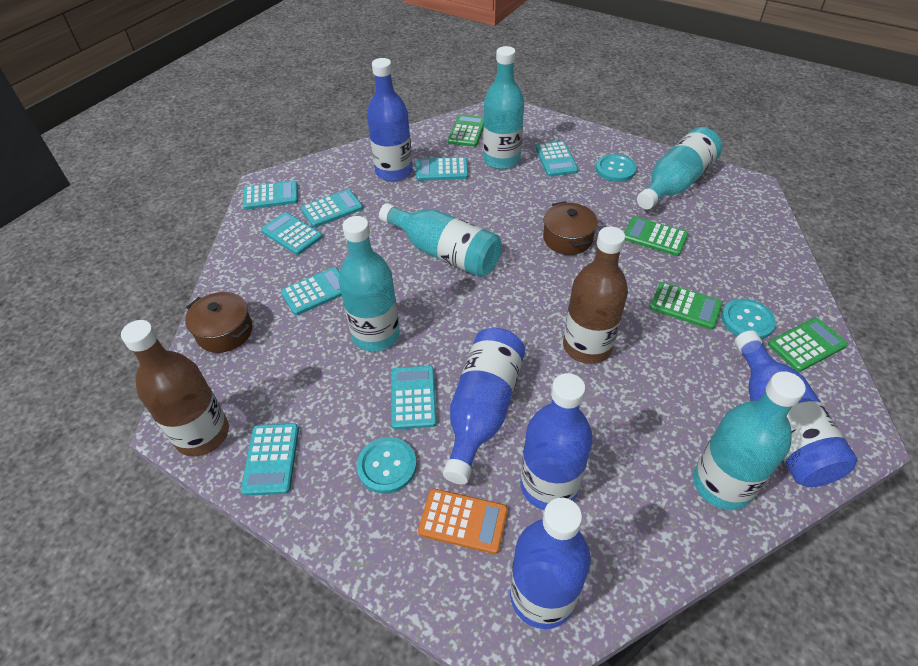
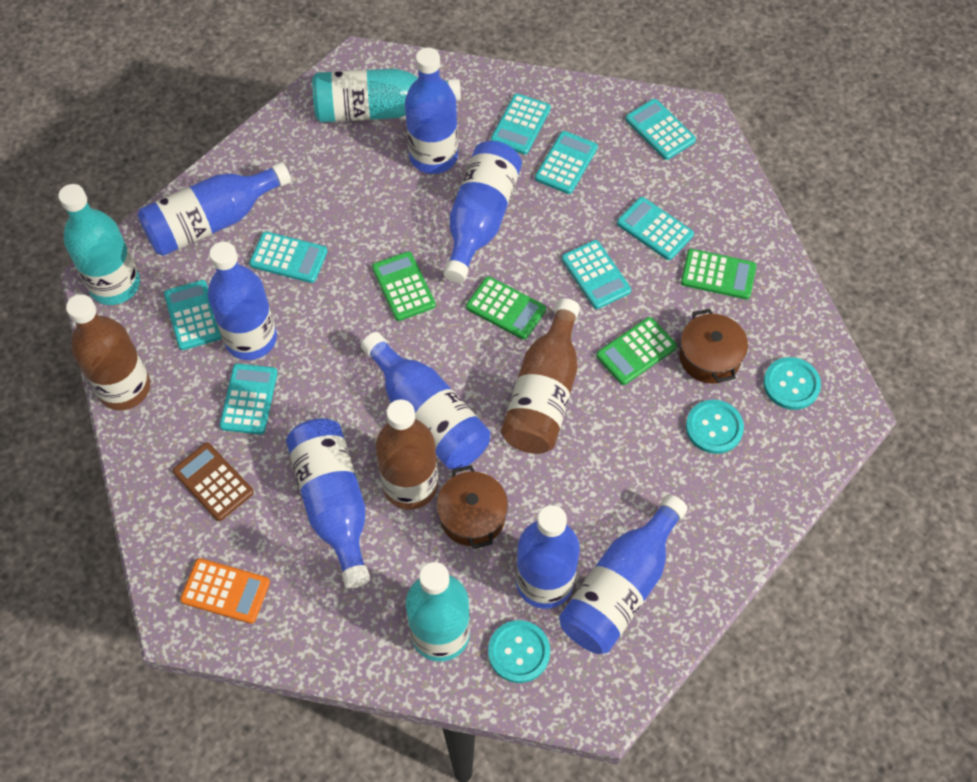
blue bottle: [367,58,413,181] [443,328,525,485] [510,498,591,629] [520,373,593,510] [735,330,857,487] = 5 -> [138,162,291,256] [208,242,277,360] [286,418,370,588] [361,332,490,470] [405,48,458,174] [443,141,522,283] [516,505,580,609] [559,494,688,654] = 8
brown bottle: [121,320,229,457] [563,226,628,364] = 2 -> [66,294,150,410] [375,400,438,510] [501,298,580,454] = 3
brown calculator: none = 0 -> [172,443,254,521] = 1
turquoise bottle: [339,216,400,352] [379,203,502,277] [483,46,524,169] [637,127,722,209] [693,371,806,510] = 5 -> [58,184,140,305] [312,68,461,122] [406,562,470,662] = 3

